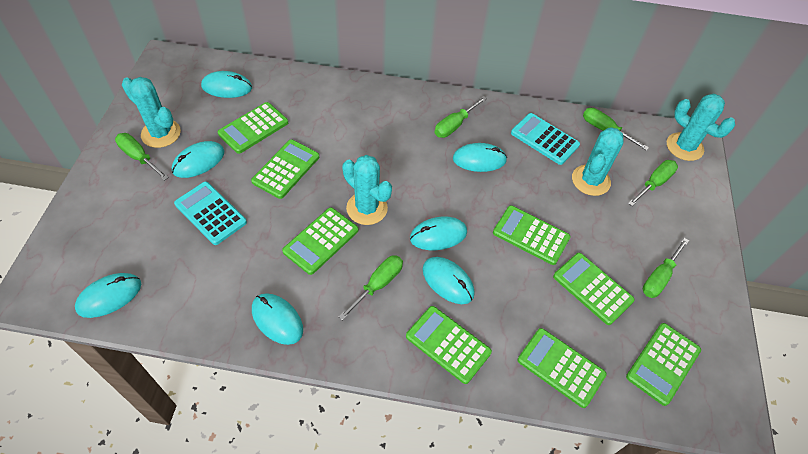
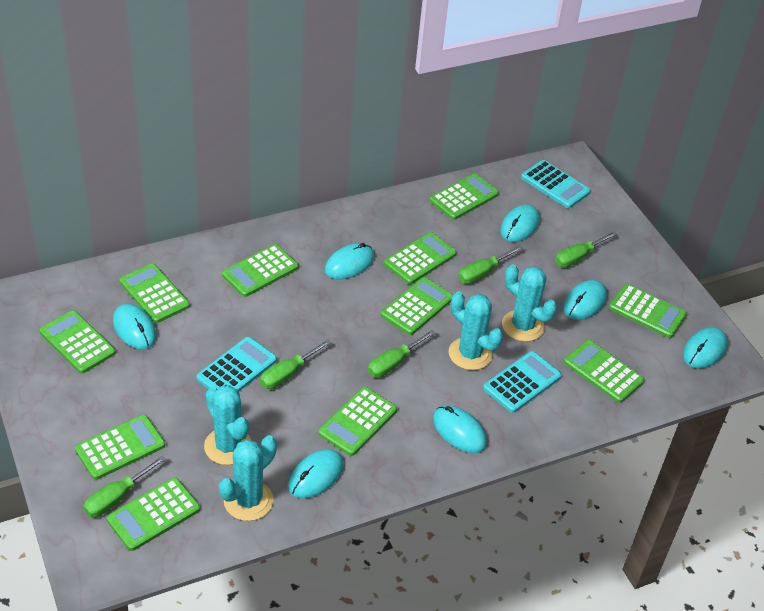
green calculator: [217,102,288,154] [251,140,319,199] [282,207,358,275] [406,306,492,384] [493,205,570,265] [518,328,607,408] [553,253,635,325] [626,323,701,406] = 8 -> [40,310,116,374] [75,414,165,480] [107,477,200,551] [120,264,190,323] [222,244,299,297] [318,387,397,456] [381,277,453,335] [384,232,457,284] [429,173,499,220] [564,340,644,403] [609,284,687,338] = 11
green screwdriver: [115,133,169,180] [339,255,403,320] [435,96,487,138] [583,108,649,151] [628,160,678,206] [643,238,689,298] = 6 -> [84,456,166,517] [260,339,331,389] [368,330,436,378] [458,245,523,284] [555,232,617,268] = 5
turquoise calculator: [174,182,247,245] [511,113,580,165] = 2 -> [196,337,277,391] [483,351,562,413] [521,160,590,208] = 3

